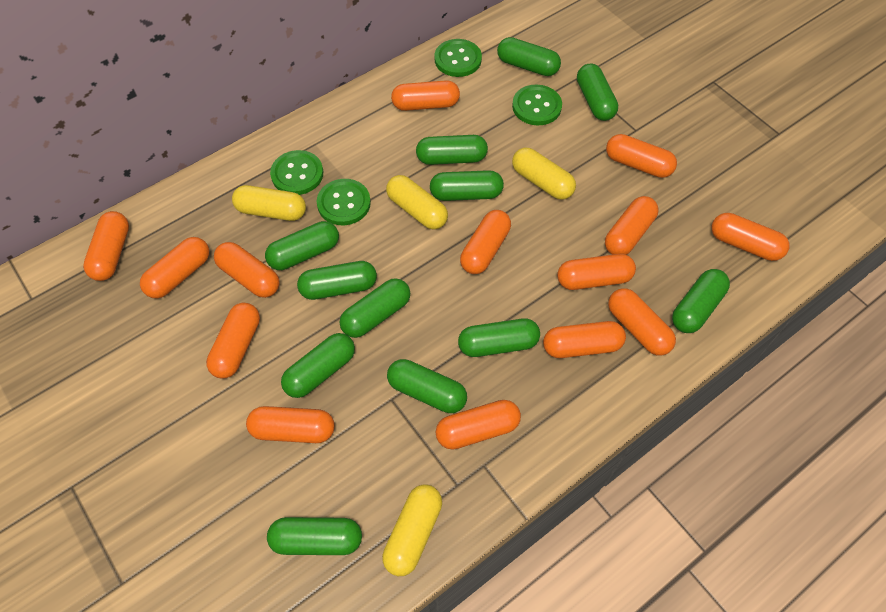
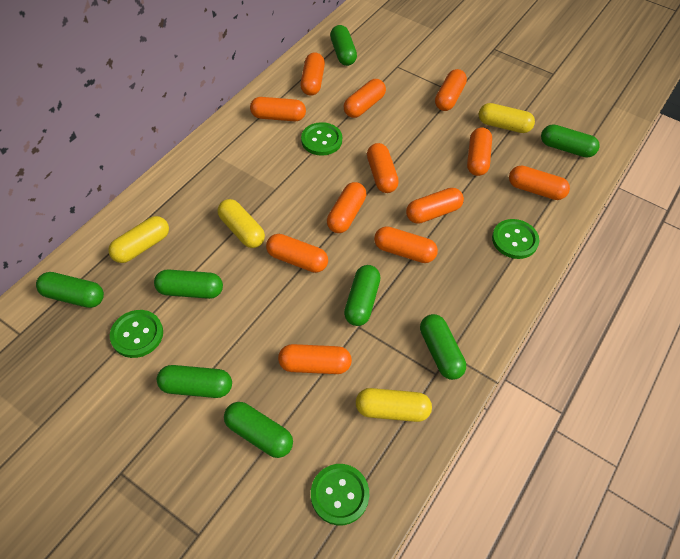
green capsule: [265,221,339,270] [267,517,362,555] [281,333,355,398] [297,261,377,300] [340,278,410,338] [387,359,467,413] [416,135,488,165] [430,170,504,201] [458,318,540,357] [497,37,561,76] [577,63,618,121] [672,269,730,333] = 12 -> [36,272,104,308] [154,269,223,299] [157,365,232,398] [224,402,293,458] [330,25,357,66] [344,265,380,326] [420,314,466,380] [541,124,600,157] = 8
orange capsule: [83,211,129,281] [140,237,209,298] [206,303,260,379] [214,242,279,298] [246,406,335,443] [391,80,460,111] [436,400,521,450] [460,210,511,274] [543,321,626,358] [557,254,636,290] [605,196,658,255] [606,134,677,178] [608,288,676,356] [712,213,789,261] = 14 -> [250,97,306,121] [266,234,328,273] [278,344,352,374] [300,52,325,96] [327,182,366,233] [344,79,386,118] [367,143,399,193] [374,226,438,263] [406,188,464,224] [435,69,467,111] [467,127,492,176] [509,166,570,200] = 12

